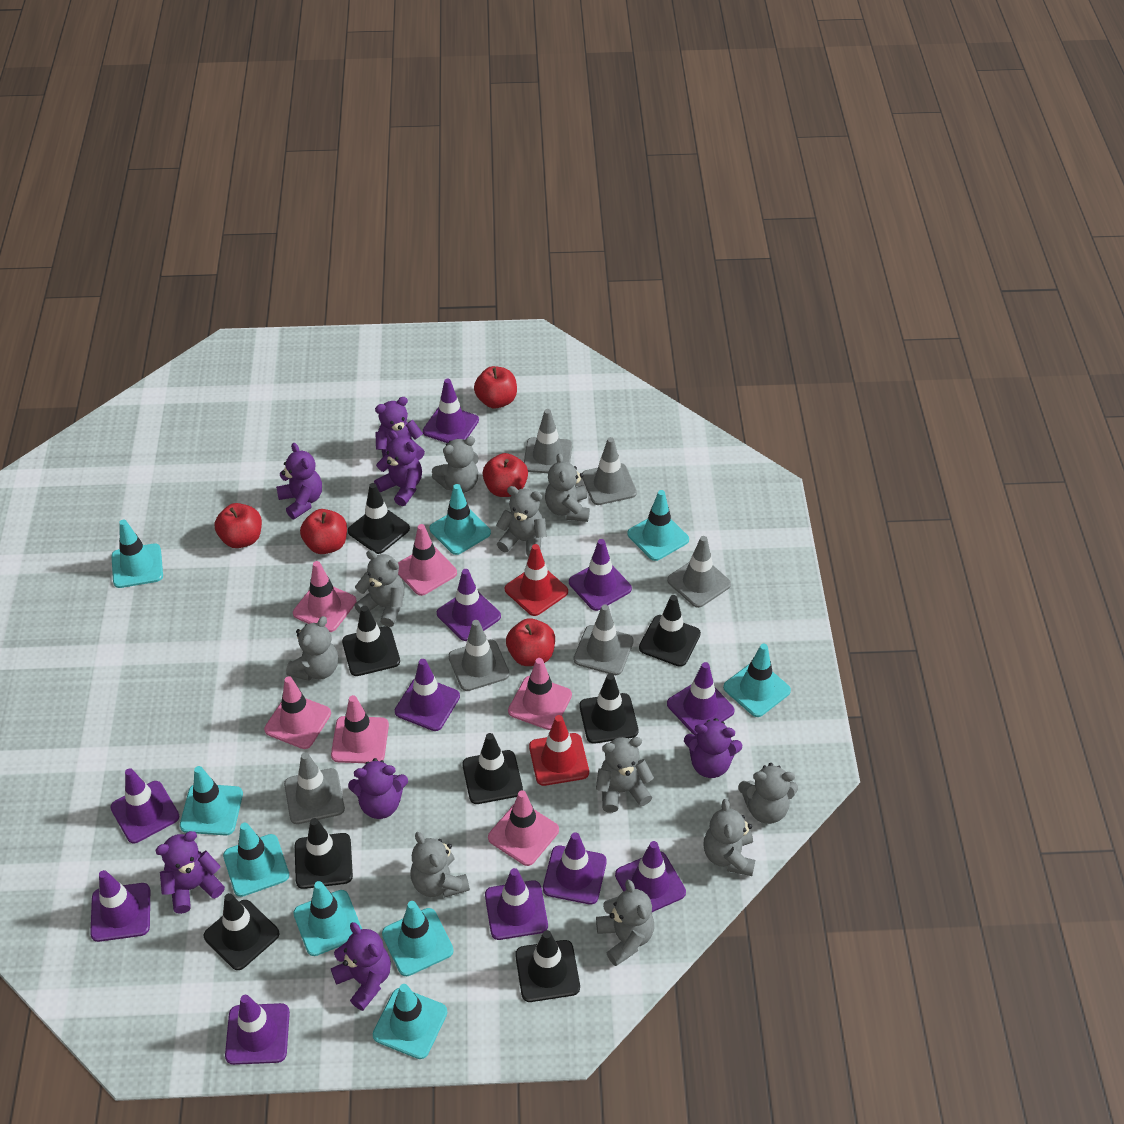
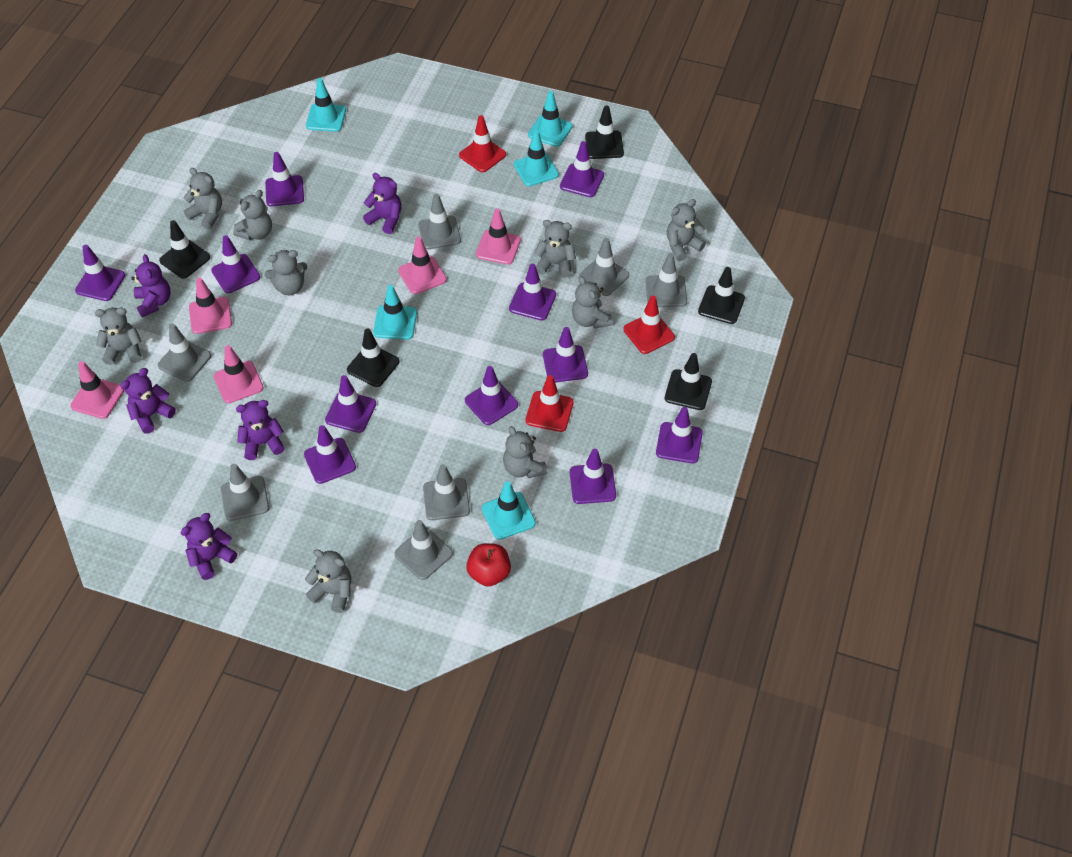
black traffic cone: [204,893,279,970] [295,818,353,889] [342,606,400,676] [348,483,410,554] [462,733,523,804] [515,930,580,1002] [579,673,638,744] [639,595,701,667] = 8 -> [159,220,210,278] [347,328,399,387] [585,105,624,159] [665,353,712,410] [698,267,745,324] = 5
grey teddy bear: [286,616,338,681] [354,550,405,627] [410,832,470,898] [432,436,478,493] [496,486,547,557] [545,453,590,522] [596,737,654,813] [596,879,654,966] [703,799,755,876] [738,763,798,824] = 10 -> [95,308,142,365] [184,168,222,229] [233,190,272,240] [265,250,307,295] [305,549,351,613] [503,426,548,478] [534,220,576,278] [572,276,612,329] [667,199,706,261] = 9
grey traffic cone: [284,752,345,824] [448,620,510,691] [524,409,572,473] [573,605,634,675] [582,437,637,505] [667,536,731,608] = 6 -> [158,323,211,382] [221,464,269,521] [394,520,453,580] [418,194,461,249] [423,464,470,520] [579,238,629,296] [645,253,687,307] = 7
pink traffic cone: [264,676,331,749] [293,561,356,632] [331,695,389,763] [398,524,457,596] [488,790,559,866] [508,658,572,730] = 6 -> [70,361,124,419] [189,278,232,334] [214,345,264,403] [398,237,447,294] [476,209,521,265] = 5
purple teddy bear: [155,831,225,914] [276,443,322,519] [331,922,391,1011] [348,758,408,819] [374,430,422,506] [375,397,425,469] [684,718,742,778] = 7 -> [121,368,176,434] [131,254,171,317] [181,513,238,580] [236,400,285,460] [363,173,402,234] = 5
red apple: [214,503,262,548] [300,509,347,554] [474,366,517,409] [483,453,528,497] [506,618,555,666] = 5 -> [466,543,511,587] = 1
red traffic cone: [505,544,568,616] [529,715,589,786] = 2 -> [459,115,506,172] [525,375,574,432] [623,296,675,354] = 3
turquoise traffic cone: [112,519,163,588] [180,766,243,836] [223,823,289,897] [293,881,362,956] [373,984,447,1059] [382,901,454,976] [430,484,491,555] [627,490,689,561] [723,644,791,717] = 9 -> [306,78,346,132] [373,285,417,340] [482,481,536,540] [514,130,559,186] [528,91,572,147] = 5

